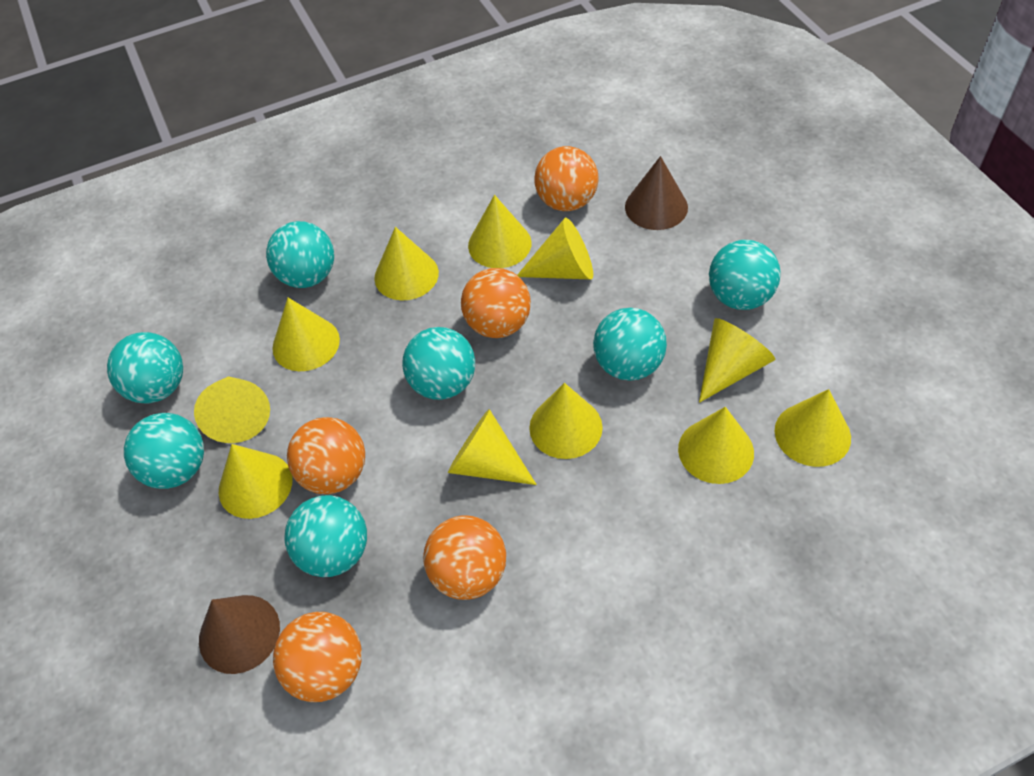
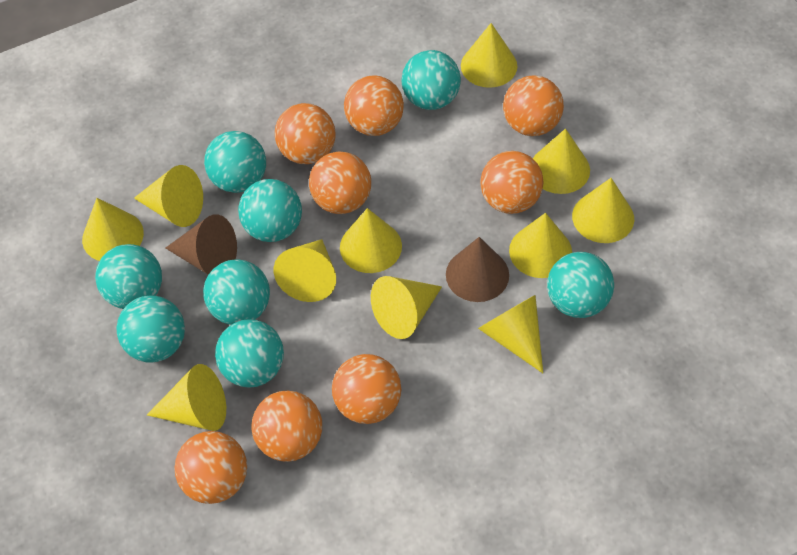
orange ball: [273,612,362,702] [287,417,365,494] [423,515,506,600] [461,268,531,338] [534,146,599,211] = 5 -> [174,431,247,504] [251,390,322,462] [275,103,335,164] [309,151,371,214] [332,354,401,424] [344,76,404,136] [480,151,544,214] [503,75,564,136] = 8
turquoise ball: [107,332,183,404] [124,413,204,489] [266,221,334,288] [284,495,367,577] [402,327,475,400] [593,308,667,381] [709,240,781,310] = 7 -> [95,244,162,309] [116,295,185,363] [203,259,270,325] [204,131,266,193] [215,319,284,388] [238,179,302,242] [401,50,461,110] [547,252,614,318] = 8

